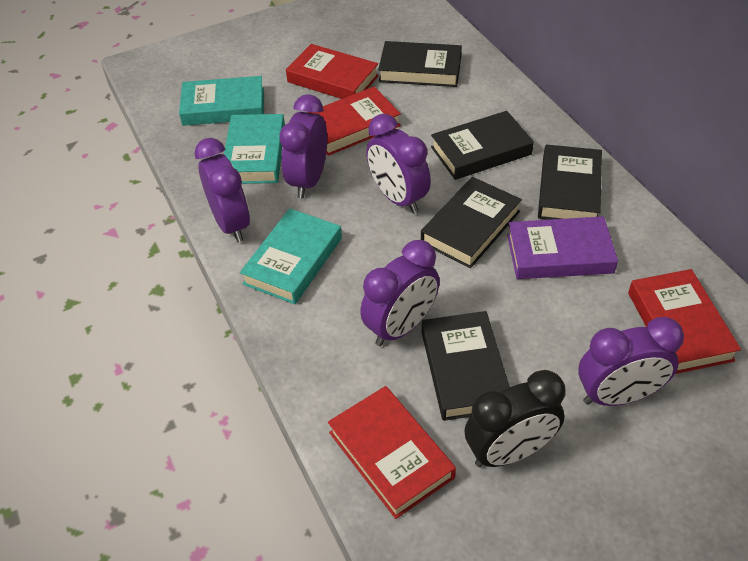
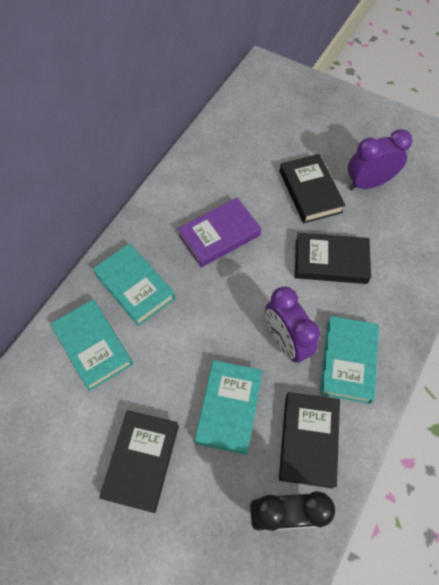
black book: [378,41,462,87] [421,177,522,268] [422,311,510,421] [431,111,534,180] [538,144,602,220] = 5 -> [99,410,179,513] [279,392,340,489] [280,154,346,223] [295,233,371,284] = 4
purple clock: [194,138,250,242] [279,94,327,198] [360,240,440,346] [366,114,431,214] [578,317,684,406] = 5 -> [265,287,320,363] [348,129,412,190] = 2
red book: [286,44,379,99] [308,87,401,156] [328,386,456,519] [628,269,741,374] = 4 -> none = 0
turquoise book: [179,76,264,126] [224,114,285,184] [240,208,342,304] = 3 -> [50,299,133,391] [93,243,175,326] [195,360,263,455] [320,316,379,404] = 4

